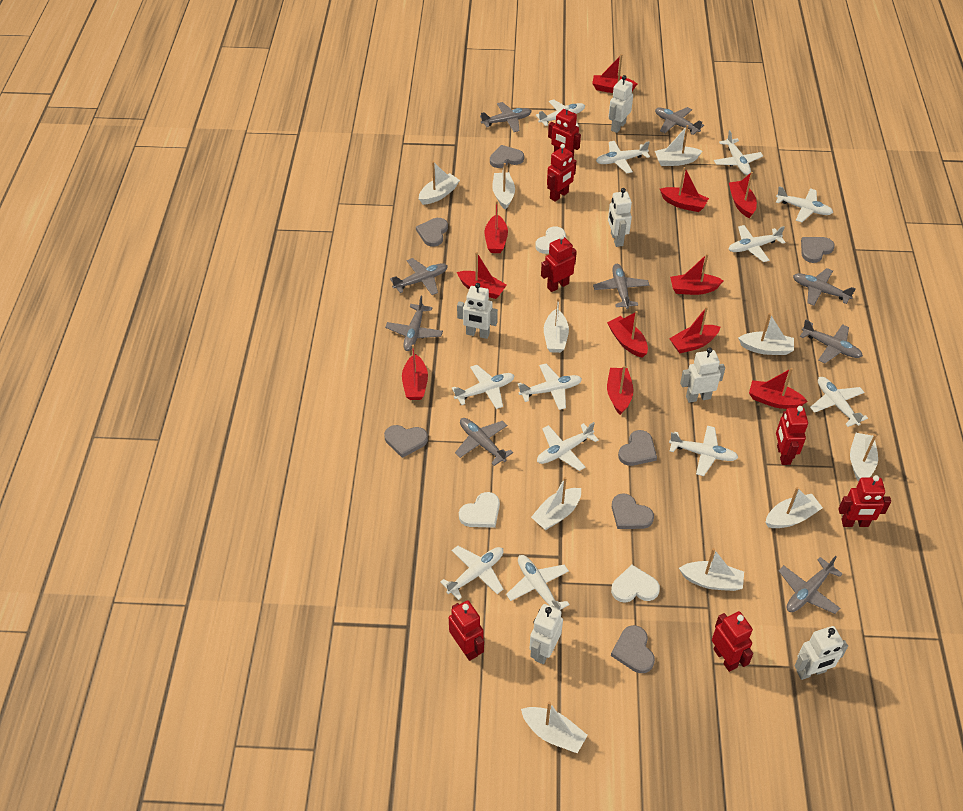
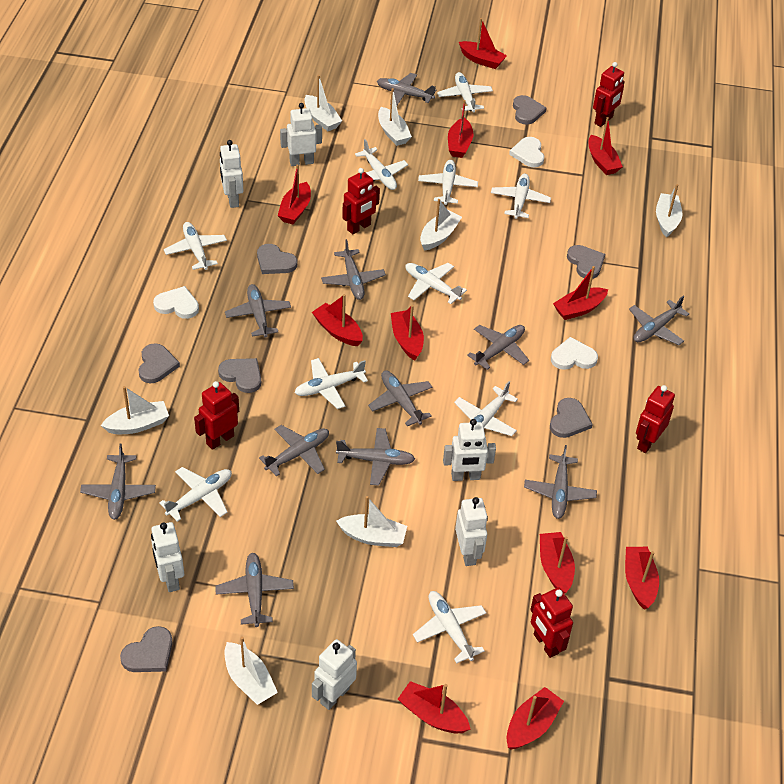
grey plane: [385,296,443,351] [390,258,448,295] [455,418,513,466] [480,102,532,132] [593,264,649,309] [655,107,704,135] [778,556,843,614] [793,268,856,306] [800,319,863,364] = 9 -> [80,444,156,520] [215,553,294,627] [225,284,291,338] [259,425,329,476] [321,239,386,300] [336,428,415,486] [368,371,433,426] [377,73,436,105] [467,325,529,370] [524,445,597,519] [629,296,689,345] = 11
red robot: [449,600,484,661] [541,234,577,292] [547,144,576,202] [548,105,581,159] [712,611,753,672] [776,406,808,465] [838,475,891,527] = 7 -> [194,381,239,450] [342,168,380,234] [530,588,573,658] [593,62,625,127] [636,385,675,453] = 5
white boat: [419,161,460,205] [492,163,515,210] [521,701,588,753] [531,477,581,530] [544,298,569,353] [655,125,702,166] [679,548,744,591] [738,313,794,355] [765,487,823,528] [850,433,878,482] = 10 -> [101,386,169,434] [224,636,278,705] [304,75,342,131] [336,496,407,547] [378,88,412,146] [420,199,462,251] [656,184,682,238] = 7
white plane: [440,546,504,600] [452,365,515,409] [506,555,570,610] [518,364,582,410] [536,99,585,127] [537,422,599,471] [596,141,650,173] [669,426,739,476] [714,130,763,175] [729,225,786,262] [776,186,833,222] [810,377,868,427] = 12 -> [159,467,232,522] [164,222,227,270] [294,358,368,409] [355,139,408,190] [405,263,467,304] [413,591,486,663] [418,160,478,205] [437,72,493,112] [454,381,518,436] [491,174,551,219] = 10

